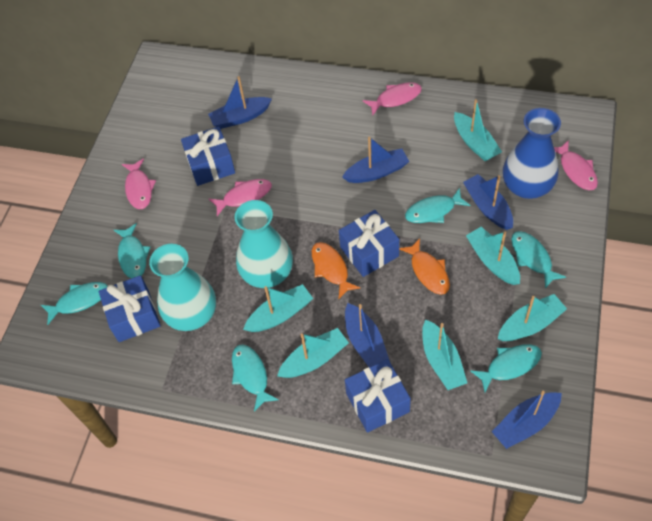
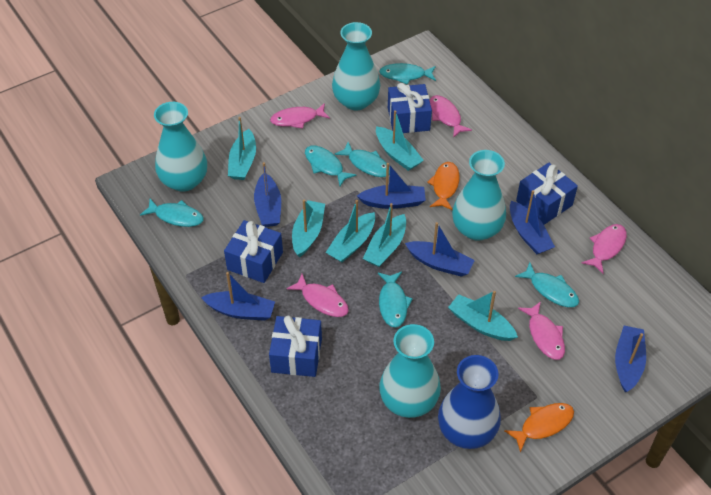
blue boat: [208,76,272,129] [342,137,409,183] [345,303,390,367] [463,174,513,230] [492,391,562,449] = 5 -> [201,272,275,321] [254,162,281,227] [357,163,426,209] [405,222,475,277] [510,190,555,254] [615,326,646,392] = 6
pink fish: [122,158,156,209] [209,179,272,216] [363,82,422,116] [554,140,598,190] = 4 -> [270,103,330,129] [286,274,349,317] [429,95,472,138] [518,301,565,360] [582,224,627,274] = 5
turquoise vase: [149,244,216,331] [235,200,293,288] = 2 -> [154,102,207,192] [332,22,380,110] [379,324,441,418] [452,150,506,241] = 4

